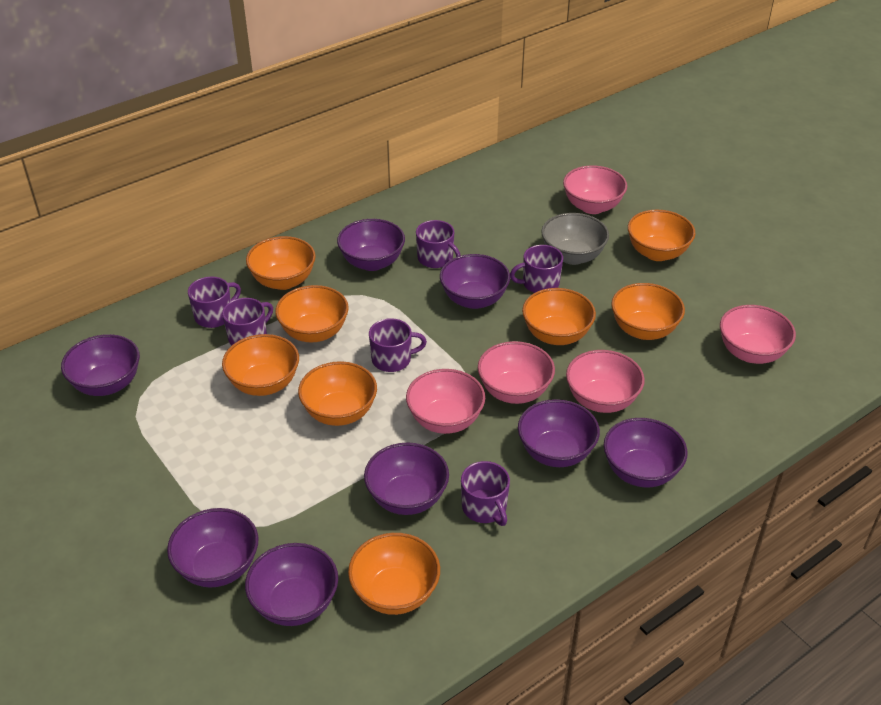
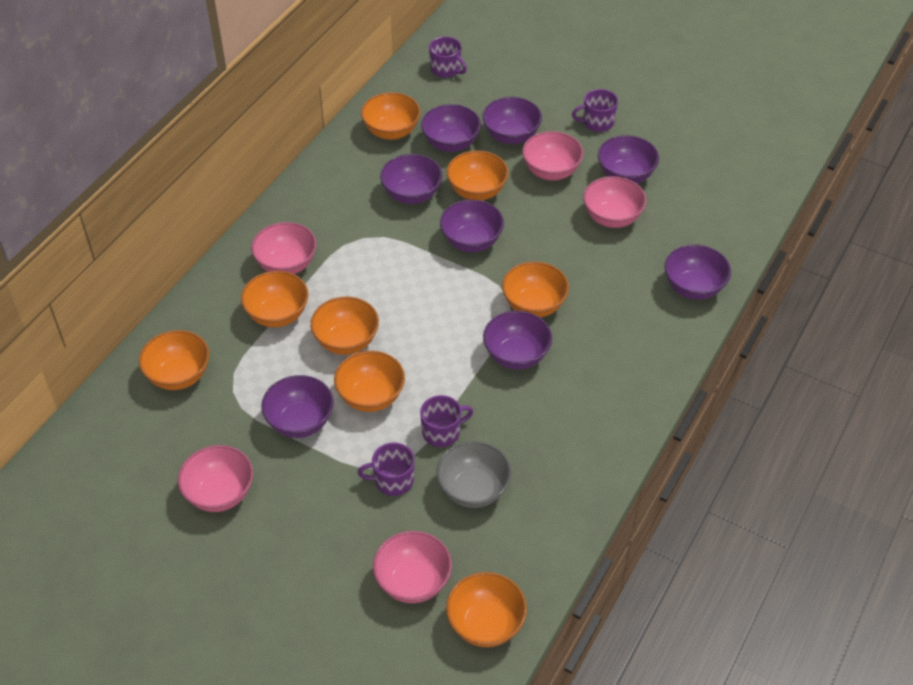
purple mug: [188,277,241,328] [222,298,273,346] [369,318,427,372] [416,220,461,268] [461,461,510,526] [510,245,563,293] = 6 -> [357,442,414,496] [420,395,473,447] [429,36,467,78] [572,89,618,132] = 4

